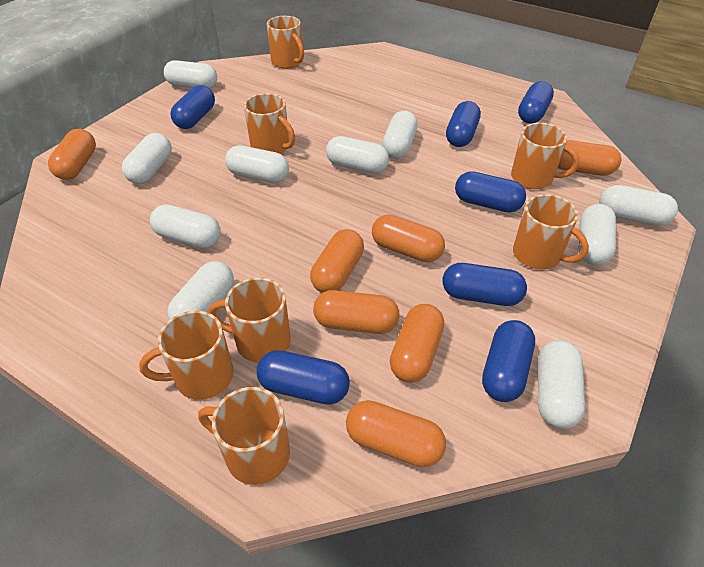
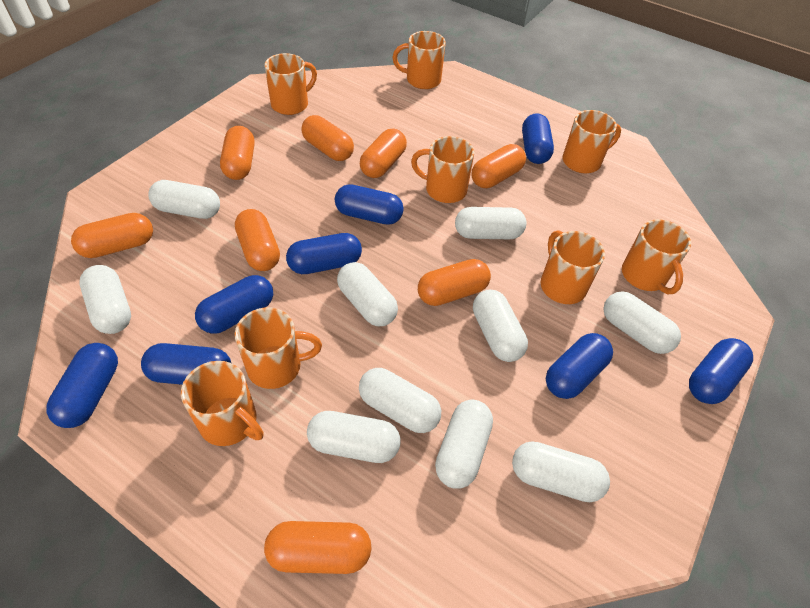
blue capsule: [170,85,215,129] [256,350,350,405] [443,263,527,306] [446,101,481,147] [455,171,526,212] [482,320,535,402] [518,81,554,124] = 7 -> [46,343,118,428] [141,343,231,385] [195,275,273,334] [286,233,362,274] [335,184,404,225] [522,113,554,164] [546,333,613,399] [689,338,753,404] = 8
orange capsule: [48,129,96,180] [310,229,364,293] [313,290,400,334] [346,400,446,467] [372,214,445,262] [390,304,444,383] [558,140,621,176] = 7 -> [71,213,153,258] [220,126,254,180] [235,209,280,271] [264,521,372,574] [301,115,354,161] [360,129,407,178] [418,259,491,306] [472,144,526,188] = 8
orange mug: [139,311,234,400] [198,387,290,485] [208,277,291,363] [244,93,295,154] [267,16,304,69] [511,123,580,189] [513,194,589,270] = 7 -> [181,361,264,446] [235,307,322,389] [265,53,317,115] [392,31,446,89] [411,136,474,203] [540,230,605,304] [563,110,621,173] [622,219,691,295] = 8

